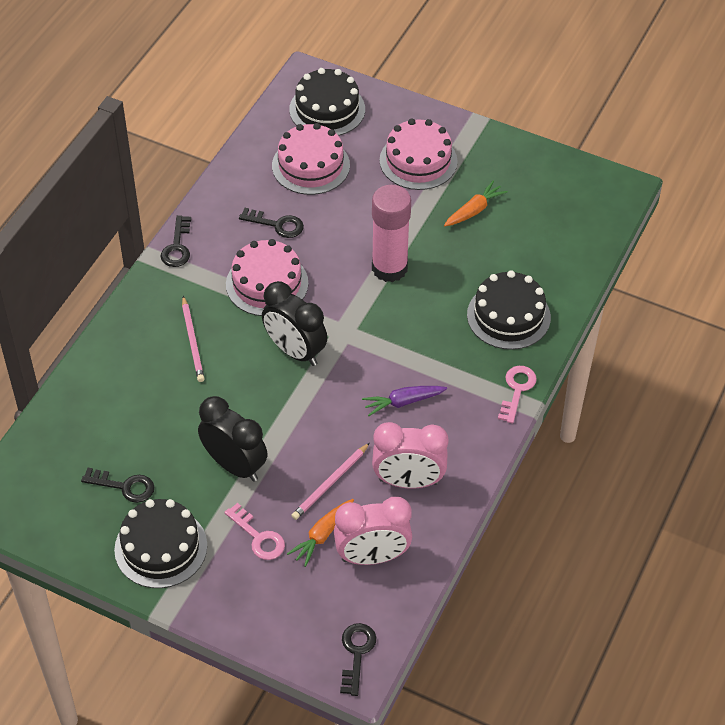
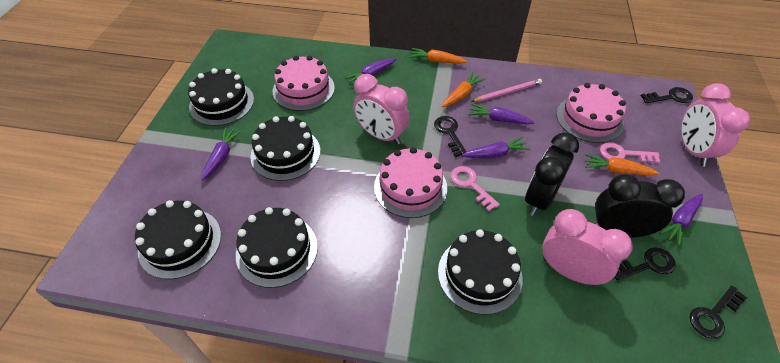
black cake: [114,499,207,588] [289,68,365,136] [467,270,551,350] = 3 -> [135,200,221,279] [188,68,254,126] [236,207,318,288] [250,116,321,181] [438,229,523,315] = 5
orange carrot: [287,499,354,567] [444,181,508,226] = 2 -> [409,48,467,64] [442,72,485,107] [585,154,659,176] = 3
pink clock: [334,497,412,565] [372,422,448,488] = 2 -> [353,74,410,145] [542,209,633,286] [681,83,750,166] = 3
pink glue stick: [372,185,411,282] = 1 -> none = 0
pink pencil: [182,296,204,382] [291,443,370,520] = 2 -> [471,79,542,102] = 1
purple carrot: [362,386,447,416] = 1 -> [201,128,241,181] [344,58,396,87] [462,137,530,158] [468,103,535,124] [659,194,703,246] = 5

